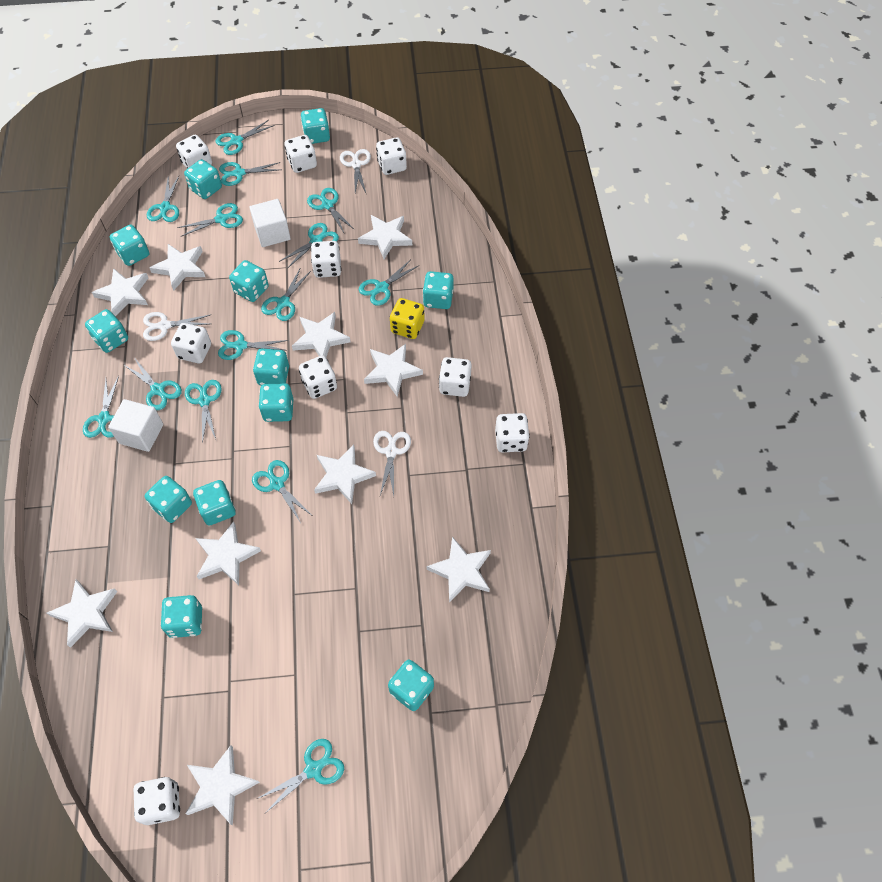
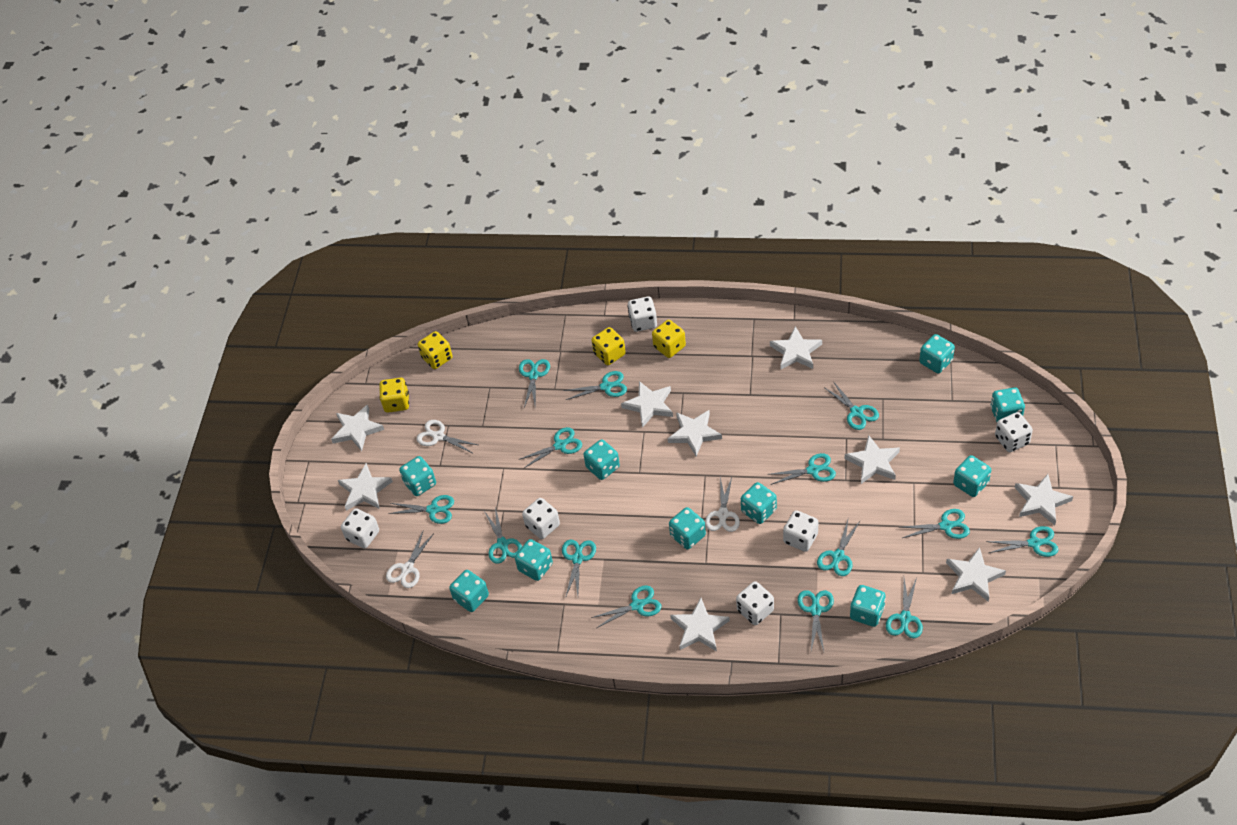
turquoise dice: [85,309,128,353] [110,225,149,266] [145,476,192,523] [161,595,202,638] [184,159,222,199] [193,480,236,525] [229,260,269,302] [253,349,289,386] [259,383,293,422] [301,108,330,144] [388,660,434,711] [423,271,454,309] = 12 -> [399,456,436,496] [449,570,489,612] [515,539,553,581] [584,439,620,480] [669,507,706,549] [741,482,777,524] [850,585,886,627] [919,334,955,373] [953,455,991,497] [991,387,1025,422] = 10
white cube: [108,399,163,452] [249,199,291,247] = 2 -> none = 0
white dice: [134,777,180,825] [171,323,211,363] [176,135,212,169] [285,135,317,173] [299,355,337,399] [311,241,341,278] [376,137,407,175] [439,357,471,397] [495,413,530,452] = 9 -> [341,508,379,548] [522,498,560,539] [628,296,657,332] [736,581,774,625] [783,510,818,552] [995,412,1033,452] = 6
white star: [47,579,117,648] [92,268,148,316] [150,244,205,291] [185,745,260,826] [196,521,261,585] [292,312,351,357] [314,445,376,504] [358,215,412,259] [364,344,423,397] [427,536,491,602] = 10 -> [331,404,384,451] [338,463,393,511] [621,381,673,428] [668,410,722,457] [670,598,730,651] [770,326,822,370] [844,435,900,484] [946,547,1006,602] [1015,474,1073,525] = 9
yellow dice: [390,298,425,339] = 1 -> [379,378,409,413] [418,331,453,369] [592,327,626,365] [652,320,686,358] = 4

